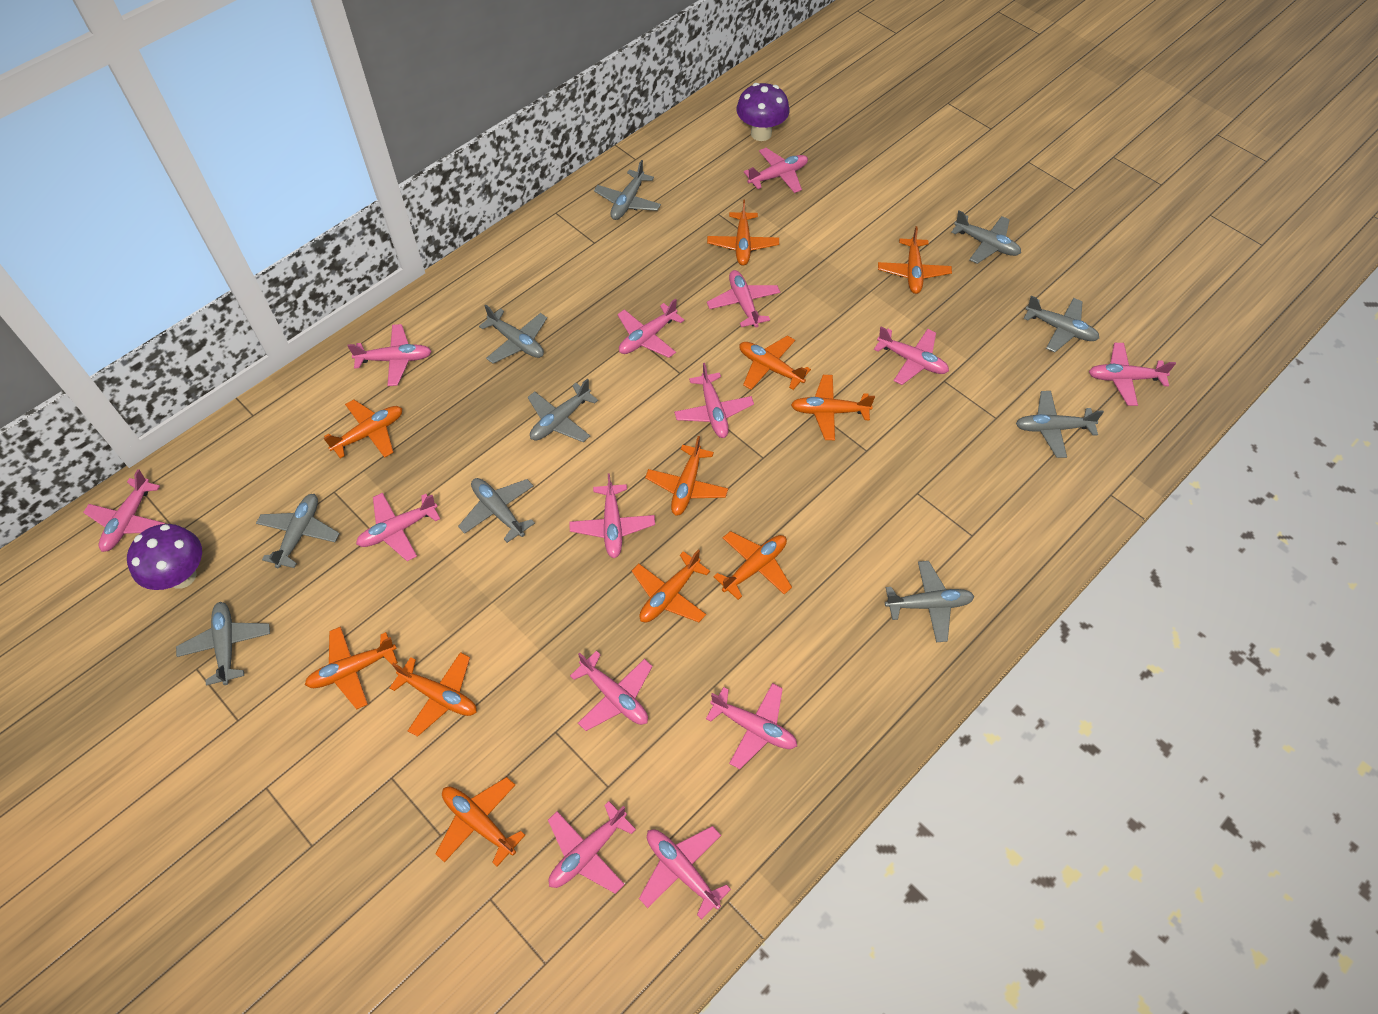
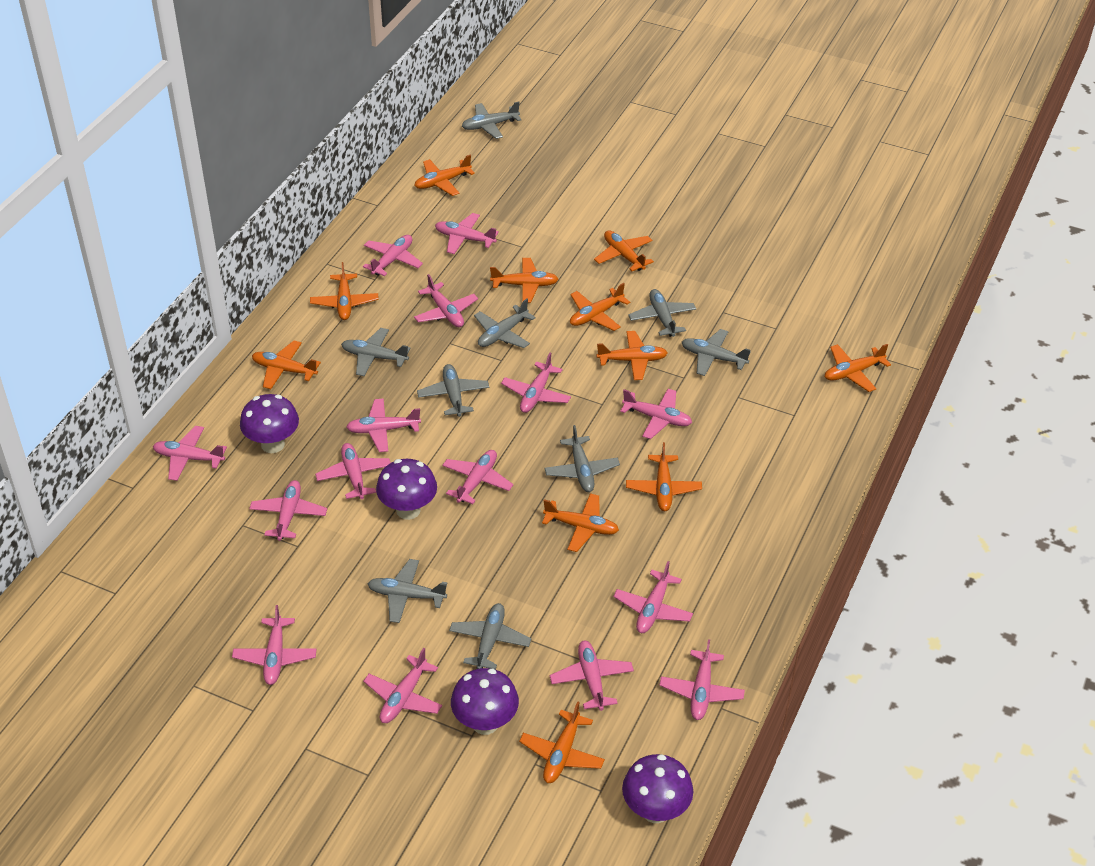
grey plane: [176,602,270,686] [256,494,340,569] [458,478,535,543] [479,305,547,364] [528,379,598,442] [594,160,661,220] [885,561,975,642] [951,210,1021,264] [1016,391,1104,458] [1024,296,1099,352] = 10 -> [341,328,411,376] [367,559,447,623] [417,364,489,417] [449,603,531,670] [462,102,521,139] [474,299,536,348] [544,425,620,492] [628,289,696,337] [682,329,751,376] = 9
pink plane: [83,469,165,552] [347,324,432,386] [356,493,440,561] [548,801,636,894] [569,473,655,558] [570,651,653,731] [617,299,684,358] [639,826,731,920] [674,363,754,438] [706,683,797,769] [707,270,780,328] [744,148,808,193] [874,327,949,385] [1089,343,1176,406] = 14 -> [153,426,227,481] [232,605,317,685] [249,480,327,541] [315,443,391,499] [346,398,421,452] [363,235,423,276] [363,648,442,723] [414,274,478,327] [435,213,499,254] [442,450,513,504] [501,353,571,413] [550,640,634,711] [613,561,693,633] [620,389,692,439] [659,639,745,720] = 15
purple mushroom: [127,524,202,590] [736,83,790,141] = 2 -> [240,394,299,453] [376,459,437,520] [451,668,519,735] [622,754,693,823] = 4

